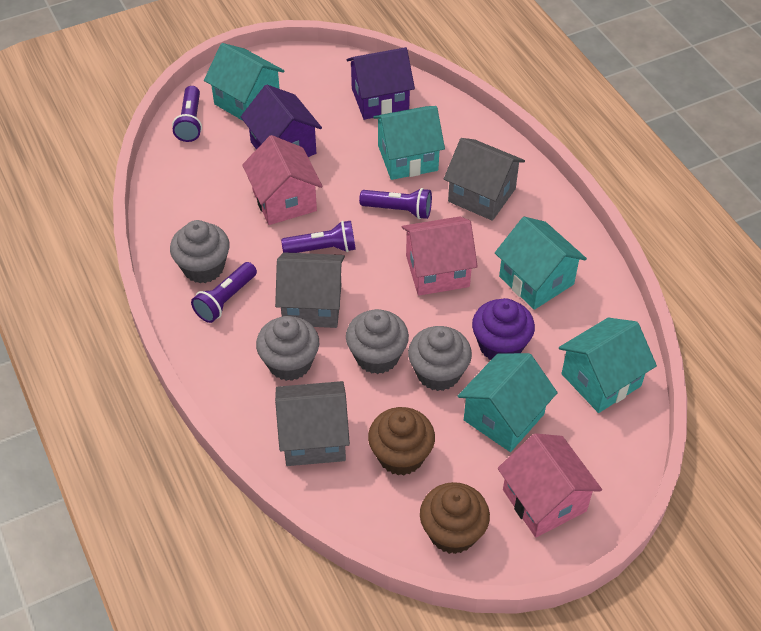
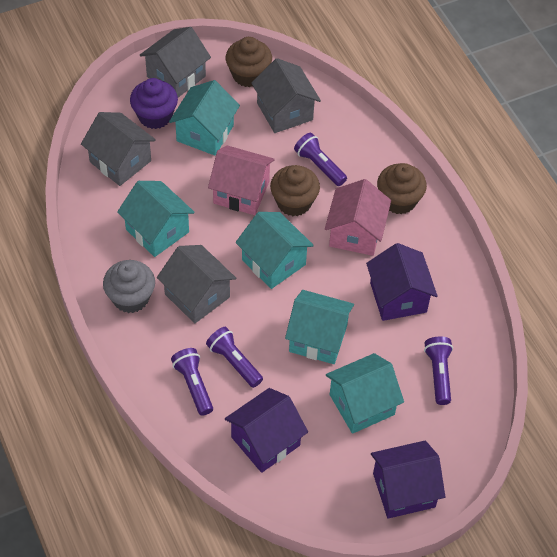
brown cupcake: [368,407,435,475] [420,482,490,554] = 2 -> [226,37,272,87] [270,165,320,216] [377,163,427,214] = 3
grey cupcake: [170,220,230,283] [256,316,319,381] [346,309,409,374] [408,326,472,391] = 4 -> [103,260,155,313] = 1
grey house: [275,252,345,328] [275,381,350,466] [444,138,525,221] = 3 -> [81,112,156,186] [139,27,211,97] [157,245,236,323] [251,58,321,133] = 4
pink house: [242,135,323,225] [402,216,478,296] [498,433,602,537] = 3 -> [208,146,275,215] [325,179,391,256] = 2
purple house: [241,85,322,157] [346,47,415,120] = 2 -> [225,388,308,473] [366,243,438,321] [371,441,445,519] = 3

